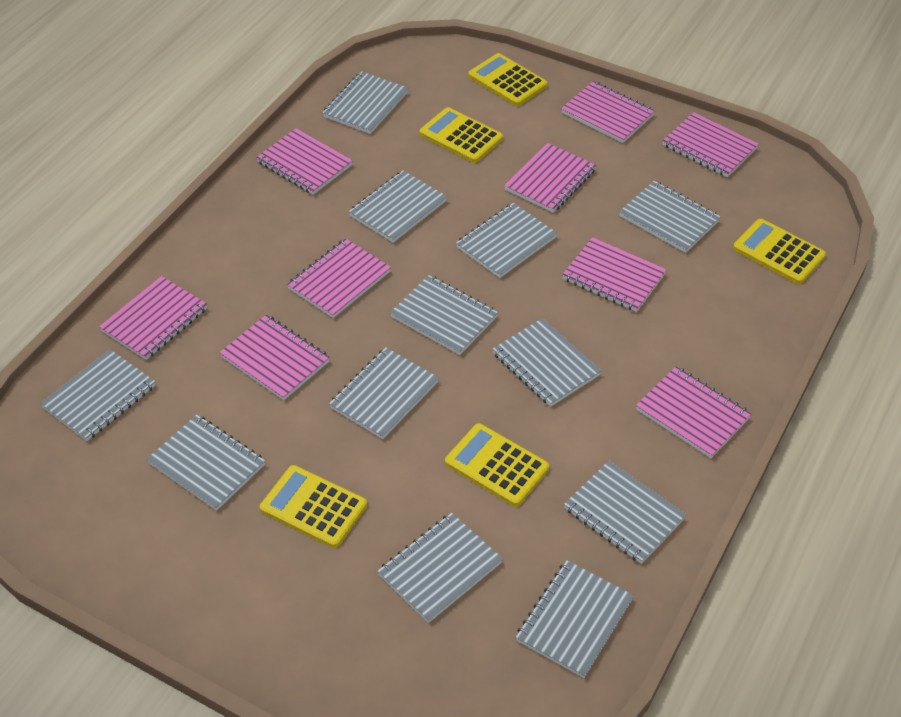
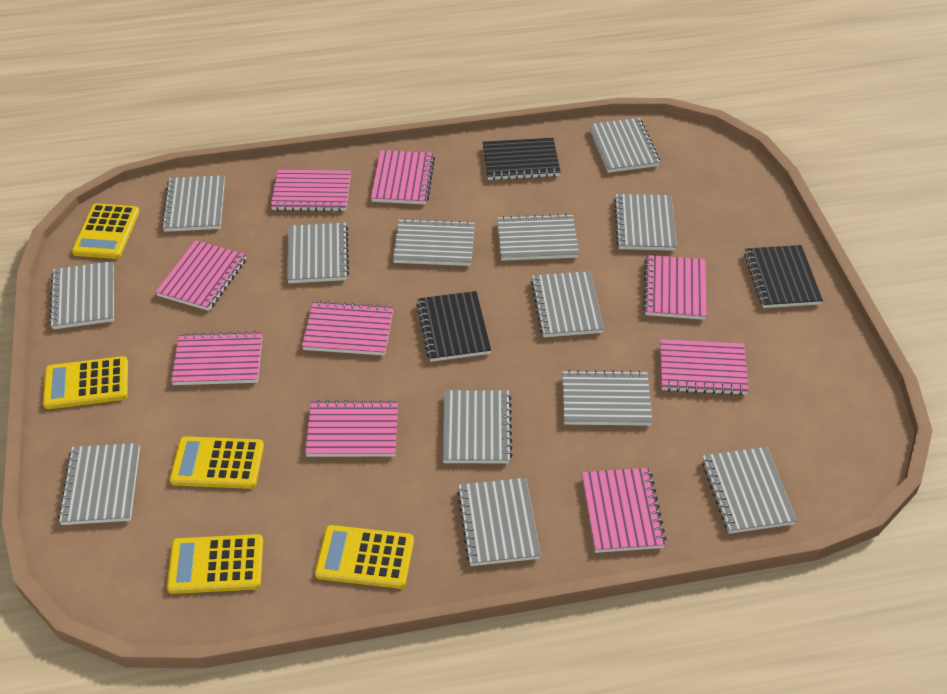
black notebook: none = 0 -> [416,291,491,362] [482,138,561,180] [744,245,823,308] = 3
grey notebook: [40,349,155,441] [147,415,265,511] [322,71,408,134] [329,347,439,439] [349,170,447,243] [378,513,503,623] [390,275,498,355] [456,203,557,278] [493,318,601,407] [516,560,634,678] [564,461,687,564] [619,181,720,253] = 12 -> [49,261,114,329] [58,443,140,525] [161,175,225,232] [287,223,349,283] [393,218,475,266] [443,390,512,464] [457,478,541,566] [497,214,579,261] [531,271,604,337] [562,370,653,426] [589,118,660,173] [614,194,677,251] [702,447,797,534] = 13

